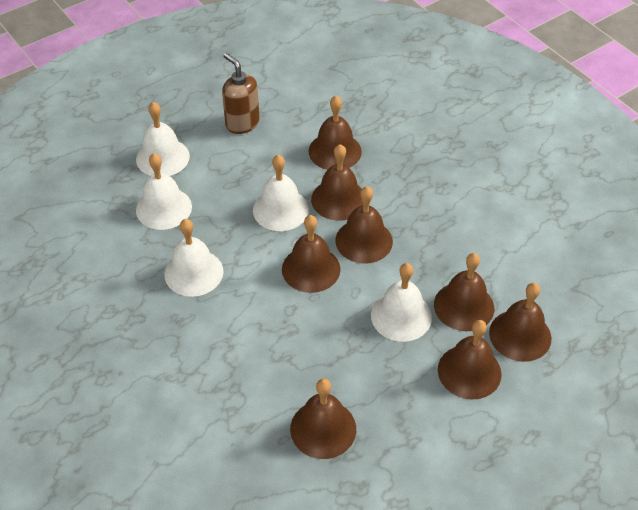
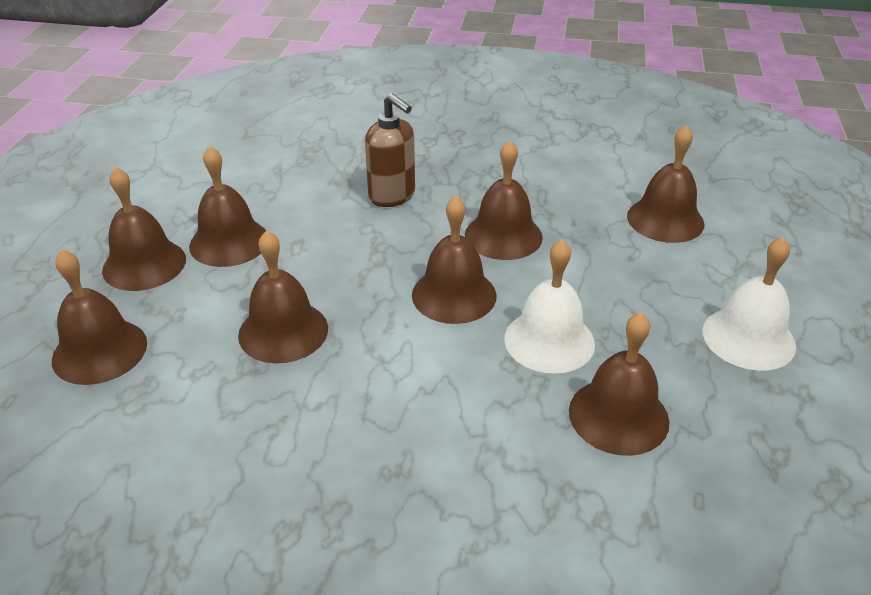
white bell: [136,102,190,176] [136,153,192,230] [164,219,223,297] [253,155,309,231] [371,263,432,342] = 5 -> [504,239,595,374] [703,237,796,371] = 2

